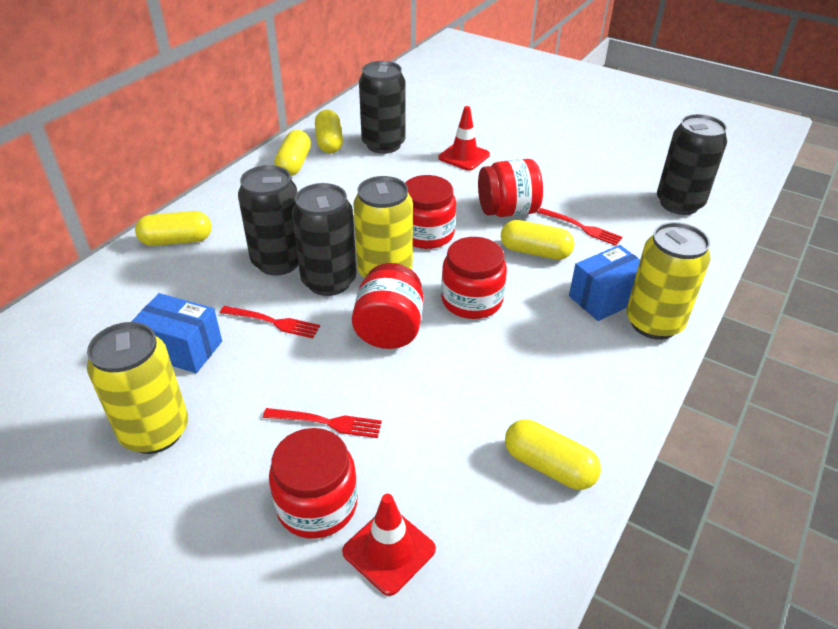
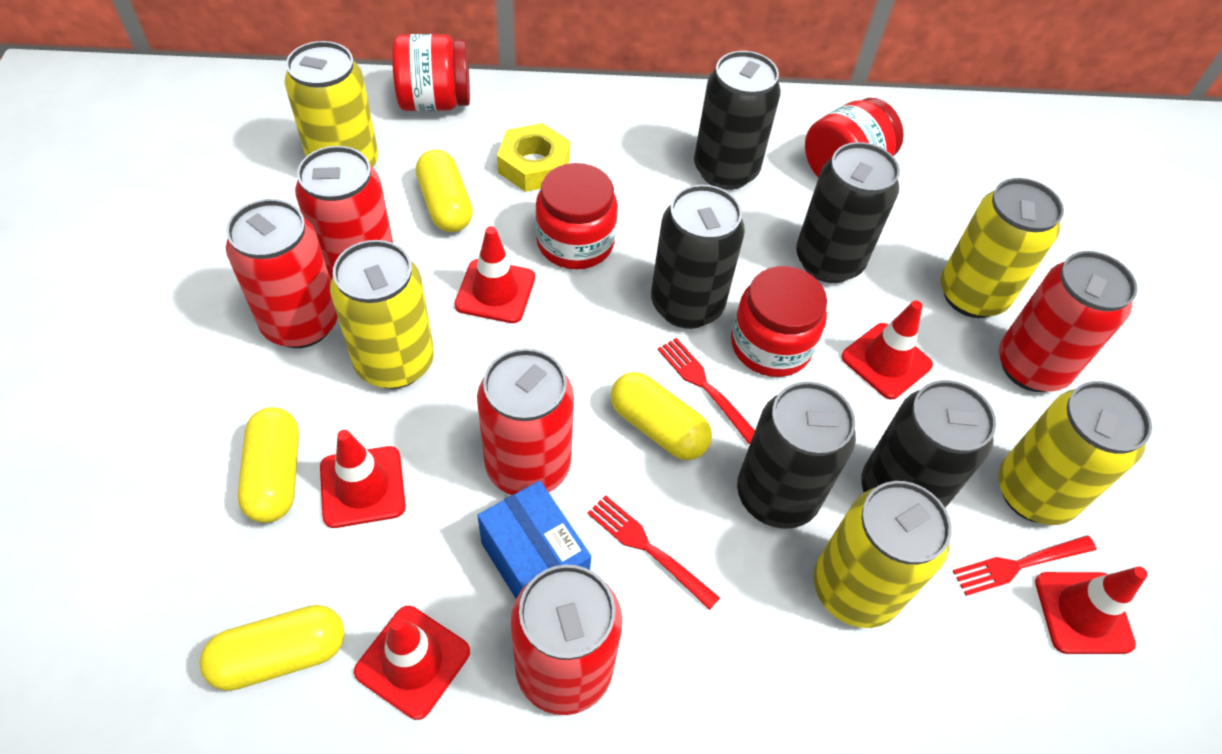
black can: [238,165,299,275] [292,183,357,296] [359,61,406,154] [657,114,727,215] = 4 -> [651,185,745,329] [694,51,781,190] [737,382,856,529] [796,142,900,283] [861,380,996,508] = 5
blue box: [131,293,222,373] [569,245,640,321] = 2 -> [477,481,591,598] = 1
red can: none = 0 -> [226,199,338,348] [295,146,393,280] [477,348,574,495] [511,565,622,715] [999,251,1137,392] = 5
red jar: [269,428,358,539] [352,263,424,349] [405,175,456,249] [441,237,507,319] [478,159,543,217] = 5 -> [392,34,470,111] [535,163,618,269] [731,266,827,377] [805,98,904,178] = 4
red traffic cone: [342,494,436,596] [438,106,490,171] = 2 -> [320,430,406,528] [354,606,470,720] [454,226,535,323] [841,300,933,400] [1035,566,1148,654] = 5
yellow can: [87,322,188,454] [353,176,413,278] [626,222,711,340] = 3 -> [284,41,378,168] [330,240,434,389] [814,481,952,628] [940,178,1064,318] [998,381,1152,525] = 5
yellow capsule: [135,211,212,246] [274,130,311,176] [315,110,343,153] [501,220,575,260] [505,419,601,490] = 5 -> [200,605,345,691] [238,407,299,523] [416,150,473,232] [611,372,712,460] = 4
yellow nut: none = 0 -> [497,123,570,192] = 1

